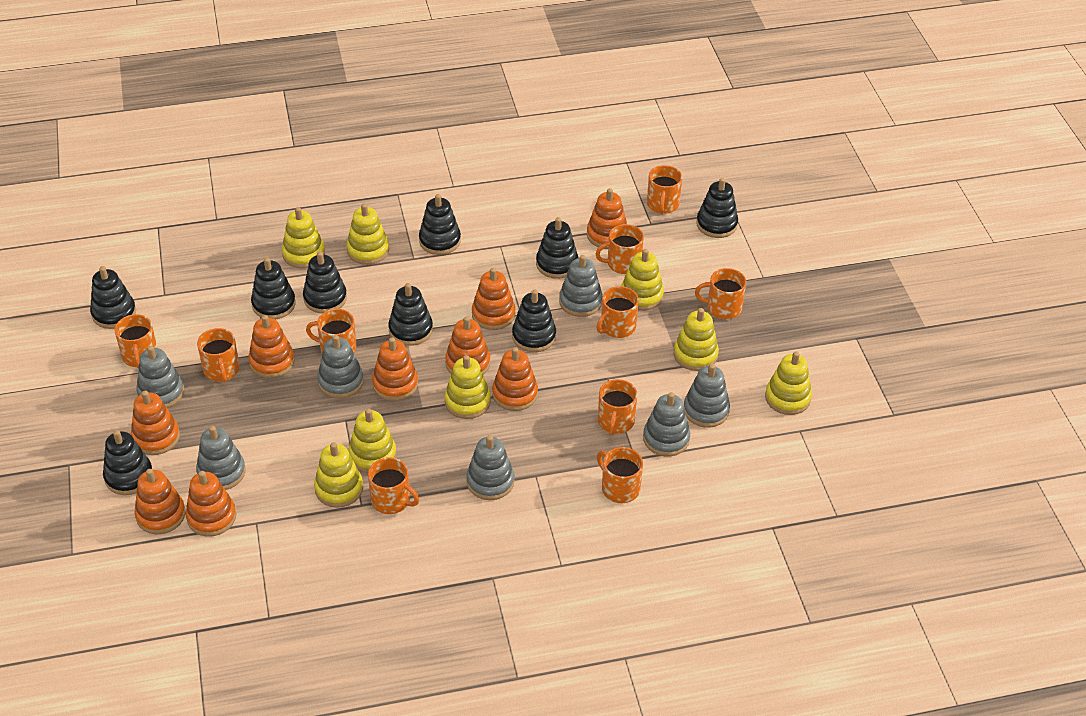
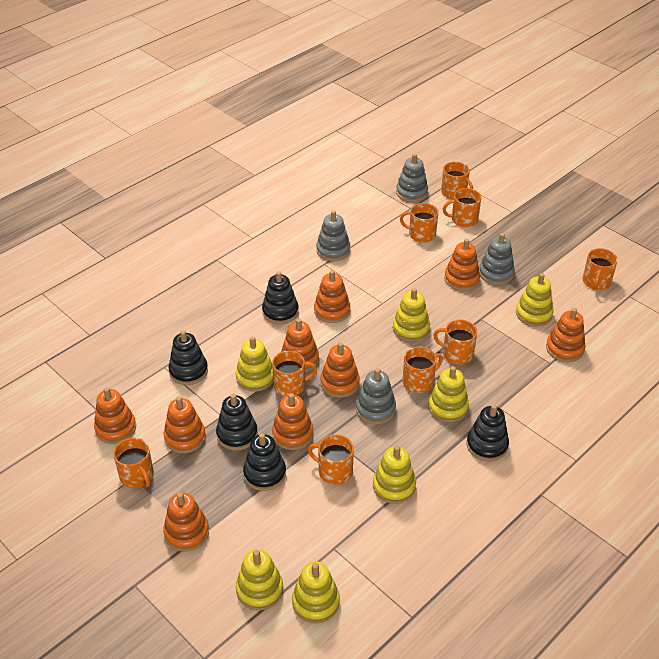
black stacking toy: [90,266,136,329] [103,430,153,495] [251,257,296,319] [303,251,347,314] [388,283,433,346] [419,194,461,255] [512,290,556,352] [536,217,578,279] [696,178,738,238] = 9 -> [169,330,208,385] [216,394,258,451] [243,433,286,491] [262,271,299,324] [467,404,509,462] = 5
grey stacking toy: [136,346,184,408] [196,426,246,490] [317,335,364,398] [466,435,515,500] [559,255,603,317] [643,392,690,456] [684,364,730,427] = 7 -> [316,210,350,261] [356,368,396,424] [396,153,428,202] [479,233,515,285] = 4
orange mug: [114,314,157,369] [197,328,240,383] [306,309,357,354] [368,457,419,514] [596,224,644,274] [596,286,639,338] [597,447,643,503] [598,379,637,436] [647,165,682,214] [695,268,746,319] = 10 -> [113,438,154,488] [272,351,317,396] [308,434,354,485] [400,203,438,243] [403,347,443,393] [433,320,477,365] [441,162,473,199] [443,188,482,227] [583,248,618,290] = 9
yellow stacking toy: [282,207,325,268] [314,442,363,508] [347,203,389,265] [349,409,397,473] [445,355,491,419] [621,249,664,311] [674,308,719,371] [765,351,812,415] = 8 -> [236,336,273,392] [236,549,283,610] [292,561,340,623] [373,446,416,504] [393,288,430,342] [428,366,469,422] [516,273,553,326] = 7

